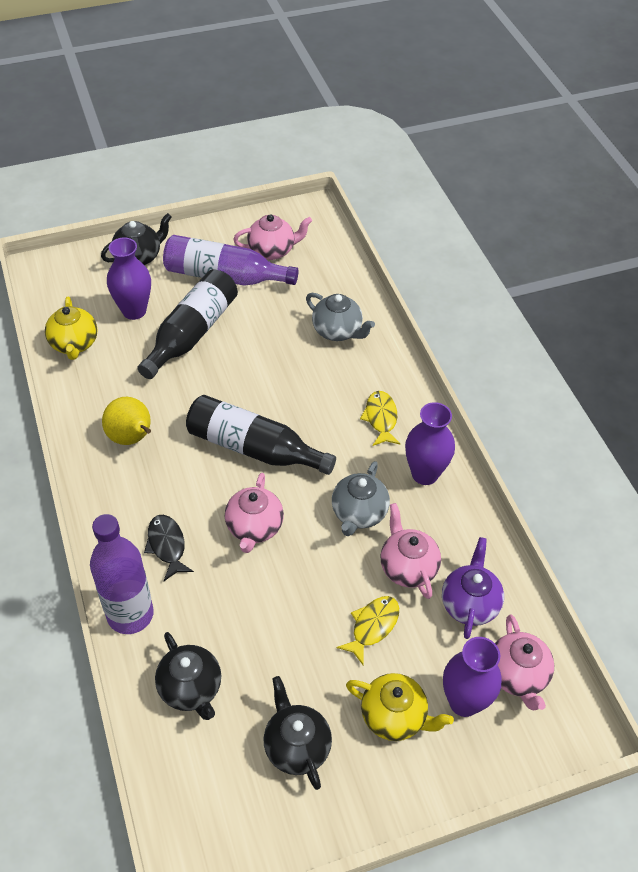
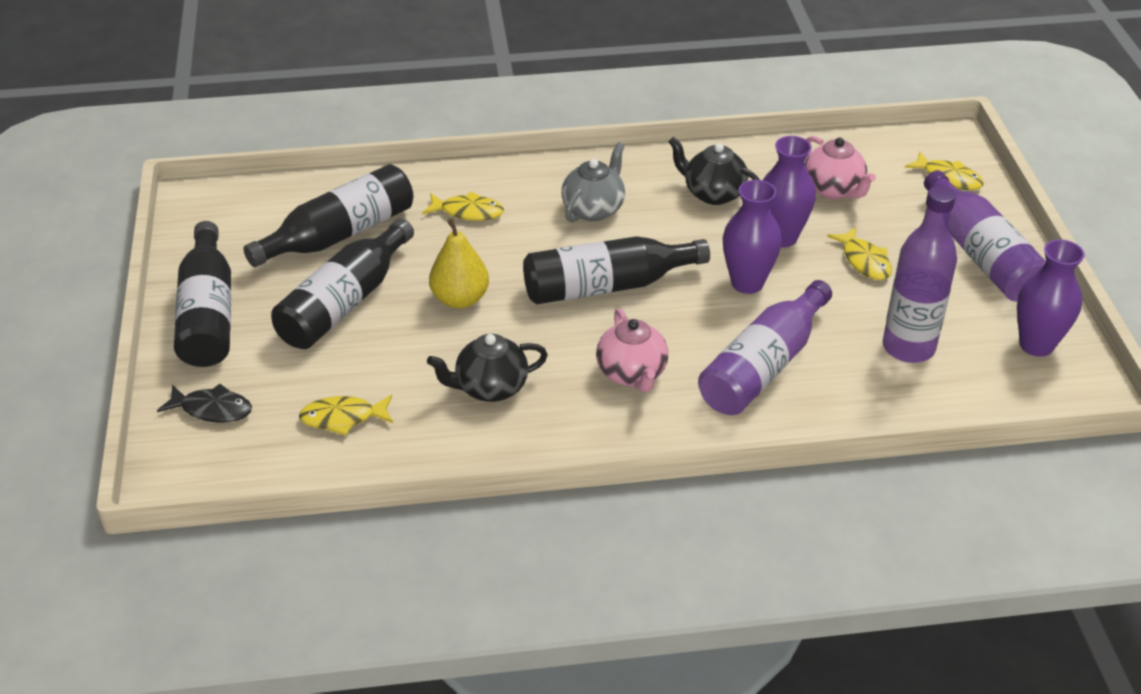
black bottle: [137,269,238,379] [186,395,336,475] = 2 -> [174,221,231,367] [243,164,413,267] [271,218,414,349] [523,236,710,304] = 4
black teapot: [101,213,172,265] [155,632,221,720] [264,676,332,790] = 3 -> [427,334,548,402] [668,137,760,205] = 2
grey teapot: [306,293,375,341] [332,461,390,536] = 2 -> [562,142,625,222] = 1
pink teapot: [225,473,284,553] [233,214,312,260] [380,503,441,599] [495,615,554,710] = 4 -> [596,308,668,392] [805,136,876,199] = 2
purple bottle: [90,514,154,634] [163,235,298,286] = 2 -> [698,280,832,415] [883,186,957,363] [924,170,1046,301] = 3
purple teapot: [442,537,504,639] = 1 -> none = 0
yellow fish: [337,596,399,665] [360,391,401,446] = 2 -> [299,395,393,436] [422,192,504,221] [827,227,892,280] [904,151,984,190] = 4
yellow teapot: [45,297,97,360] [346,673,454,741] = 2 -> none = 0

